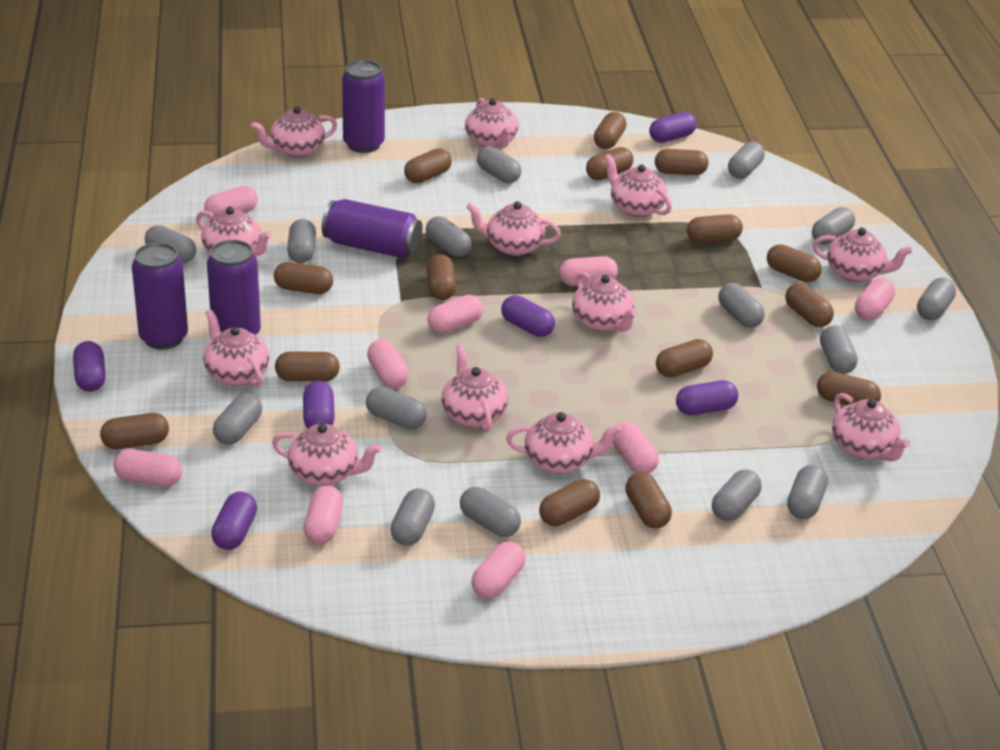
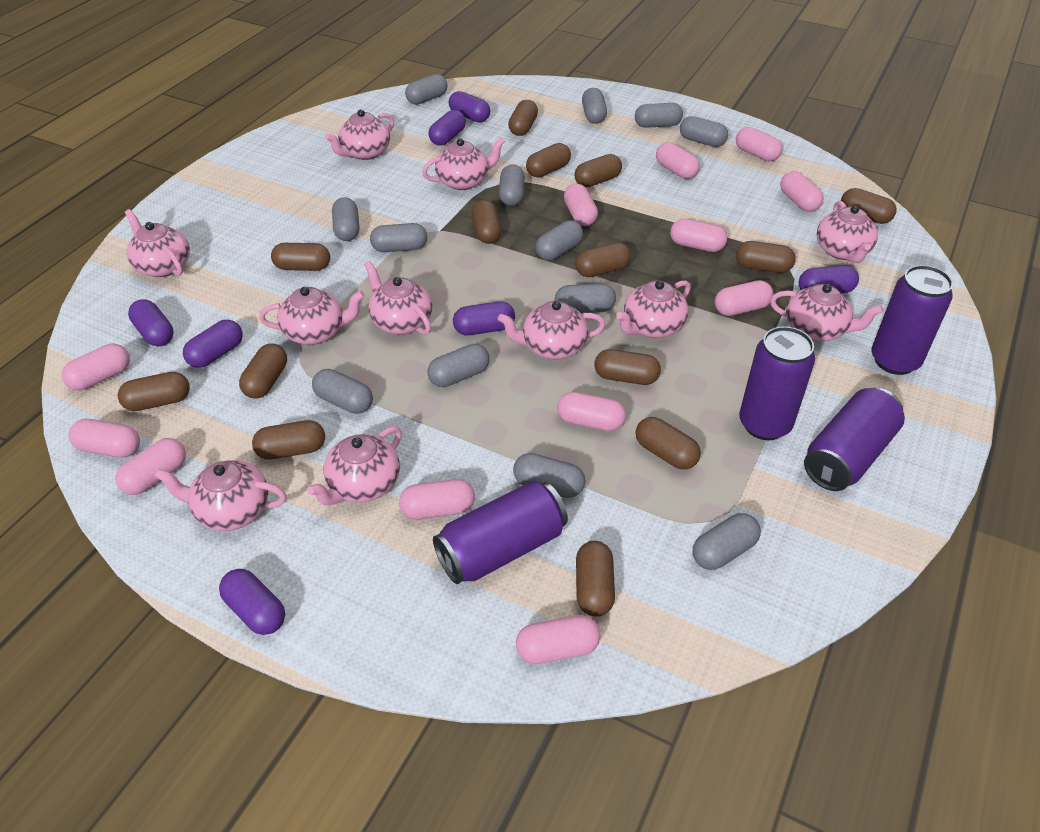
brown capsule: [100,413,169,449] [274,262,333,294] [275,351,340,382] [404,148,452,183] [427,254,456,300] [539,479,600,526] [586,147,634,180] [594,112,627,149] [625,472,672,529] [655,149,709,175] [656,339,713,378] [687,214,743,243] [767,244,822,282] [785,283,834,327] [817,371,881,406] = 15 -> [118,372,190,411] [239,343,287,398] [252,420,325,460] [271,243,330,271] [471,200,502,244] [508,100,538,136] [526,143,571,177] [575,154,622,187] [575,242,631,277] [576,541,615,616] [594,349,661,385] [635,417,701,470] [736,241,796,273] [841,188,897,224] = 14
grey capsule: [145,225,196,263] [213,393,262,445] [287,219,316,263] [366,387,427,429] [390,488,435,546] [426,216,472,257] [460,487,521,537] [477,146,521,183] [712,469,762,521] [718,283,765,328] [728,142,765,179] [787,465,828,519] [812,207,855,245] [820,325,858,374] [917,278,956,320] = 15 -> [312,369,373,414] [332,197,359,241] [370,223,427,252] [405,74,447,105] [428,344,490,387] [499,164,525,206] [513,453,585,498] [536,220,583,260] [555,283,616,313] [582,88,607,124] [635,103,683,128] [680,116,728,147] [693,513,761,570] = 13
pink capsule: [114,449,182,487] [204,186,258,218] [304,486,343,544] [367,339,409,389] [427,295,483,334] [471,541,526,599] [559,256,618,286] [612,422,659,474] [855,278,895,320] = 9 -> [62,344,130,390] [69,419,140,458] [115,438,186,495] [399,479,475,520] [516,615,601,664] [557,392,626,431] [564,184,598,226] [656,142,700,179] [670,219,727,252] [715,280,773,316] [736,127,783,161] [780,171,824,212] = 12
pink teapot: [196,206,272,256] [203,309,270,387] [251,106,337,158] [272,423,382,486] [442,345,508,432] [465,98,519,148] [466,201,561,256] [506,412,621,474] [572,272,638,332] [604,154,672,218] [813,228,913,282] [832,393,910,462] = 12 -> [125,209,190,277] [154,460,287,531] [259,287,365,345] [307,426,402,505] [325,110,394,160] [364,261,432,335] [422,137,505,190] [498,301,605,359] [616,280,691,338] [770,284,883,342] [817,201,878,263] = 11
purple capsule: [73,341,106,392] [211,492,257,550] [303,381,335,428] [501,295,555,337] [649,112,697,143] [676,380,738,415] = 6 -> [128,299,174,346] [183,320,243,368] [219,569,285,635] [428,110,466,146] [449,91,490,122] [453,301,515,335] [799,265,859,294] = 7

